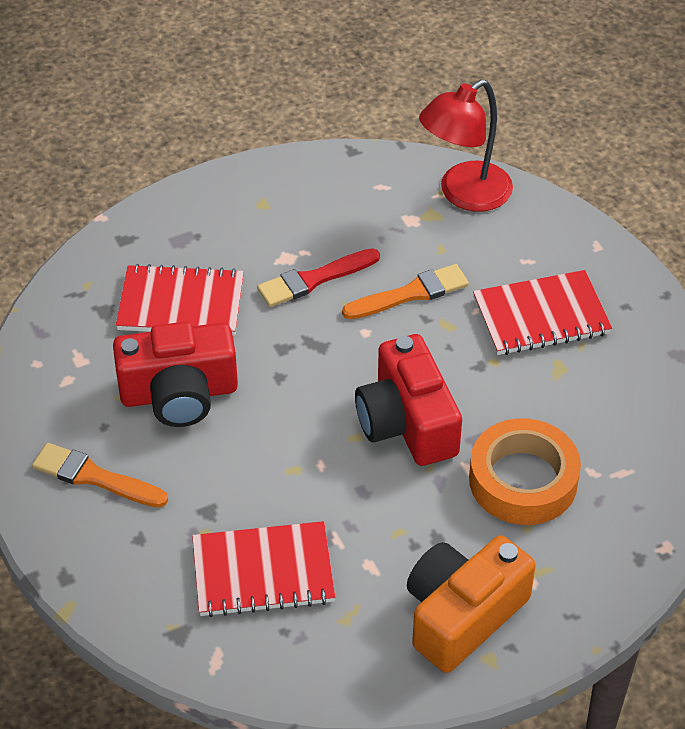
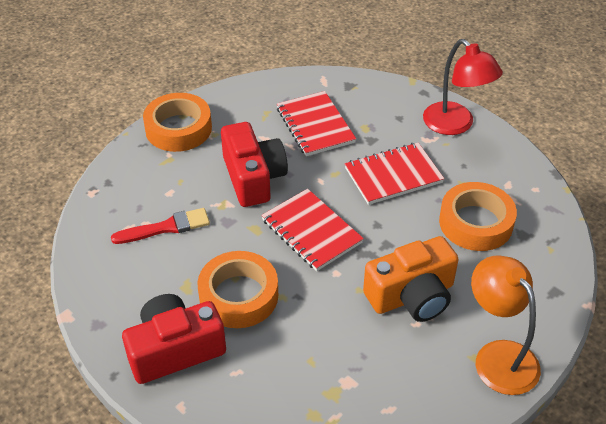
orange brush: [32,443,168,508] [342,264,469,319] = 2 -> none = 0
orange lamp: none = 0 -> [471,255,541,395] = 1
orange tape: [469,418,581,525] = 1 -> [143,93,212,152] [197,251,278,328] [439,182,517,251] = 3

